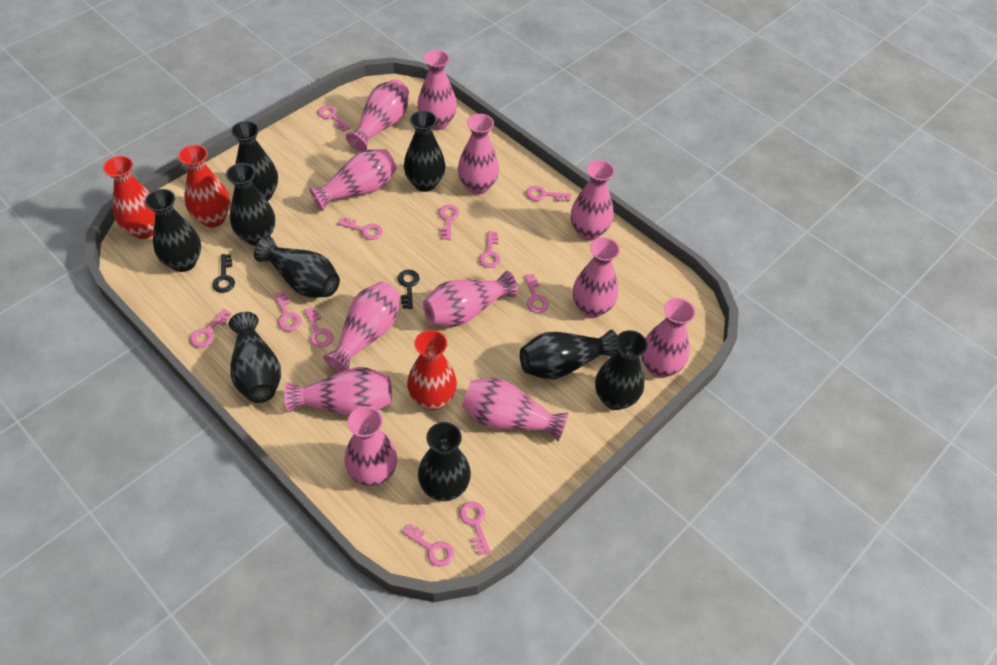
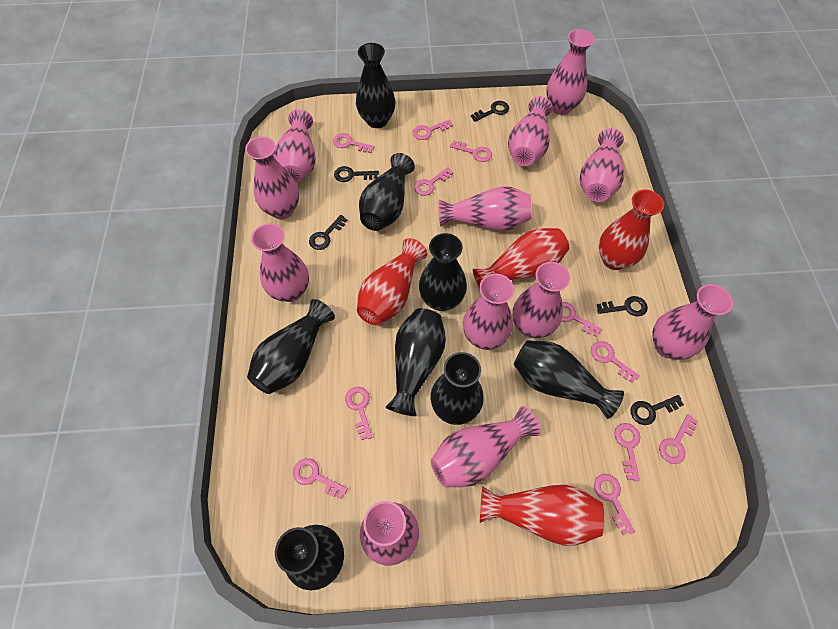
black key: [212,254,235,293] [398,270,420,309] = 2 -> [309,215,348,250] [334,166,379,182] [471,101,509,122] [597,296,648,316] [631,395,684,425] = 5
black vase: [145,189,201,272] [226,163,275,246] [229,312,281,403] [231,121,278,201] [254,236,340,298] [404,110,445,192] [418,422,471,501] [520,330,618,380] [595,330,648,410] = 9 -> [247,299,335,394] [275,525,344,591] [356,43,395,128] [359,153,415,231] [386,308,446,416] [419,233,467,311] [431,352,484,425] [514,340,624,419] = 8
red vase: [103,156,155,239] [178,145,230,227] [407,330,457,410] = 3 -> [357,238,428,325] [473,228,569,286] [480,485,604,546] [599,189,664,270] = 4

